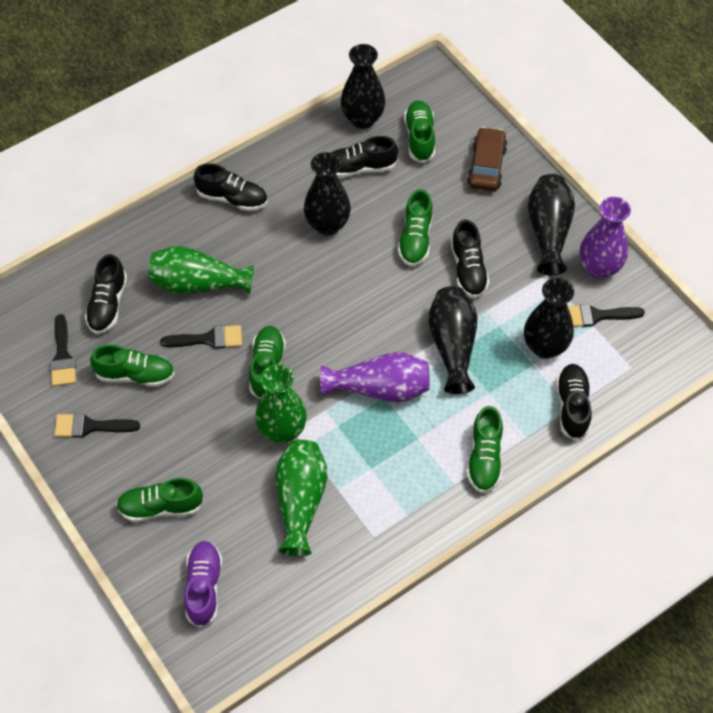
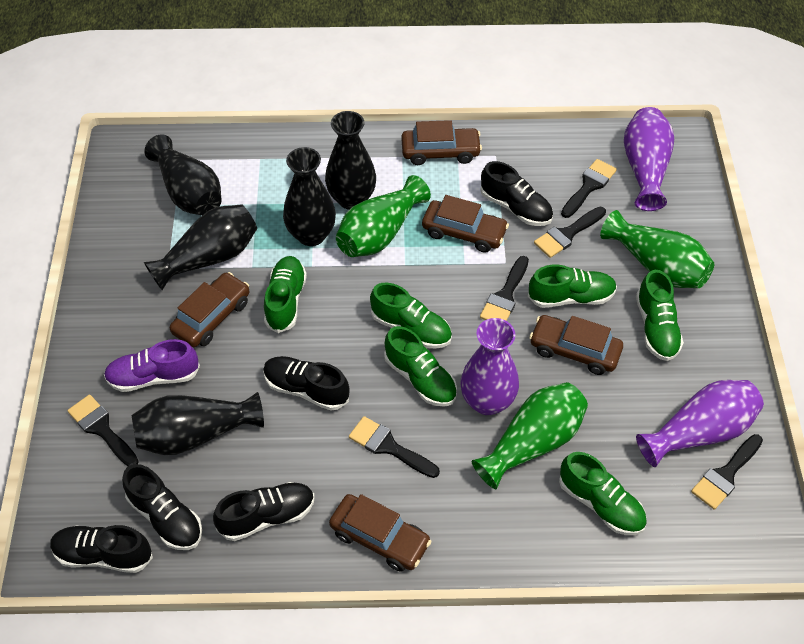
black brush: [50,314,76,386] [54,413,140,438] [160,325,242,349] [568,304,645,327] = 4 -> [67,395,139,466] [349,416,440,478] [480,256,529,321] [534,207,606,258] [561,159,617,218] [691,434,763,510] = 6
brown car: [467,127,507,191] = 1 -> [170,272,249,347] [329,494,432,572] [401,120,482,165] [422,195,509,253] [529,315,623,375] = 5
purple vase: [320,352,430,402] [580,197,631,279] = 2 -> [460,318,519,415] [624,107,674,211] [636,380,764,467] = 3

